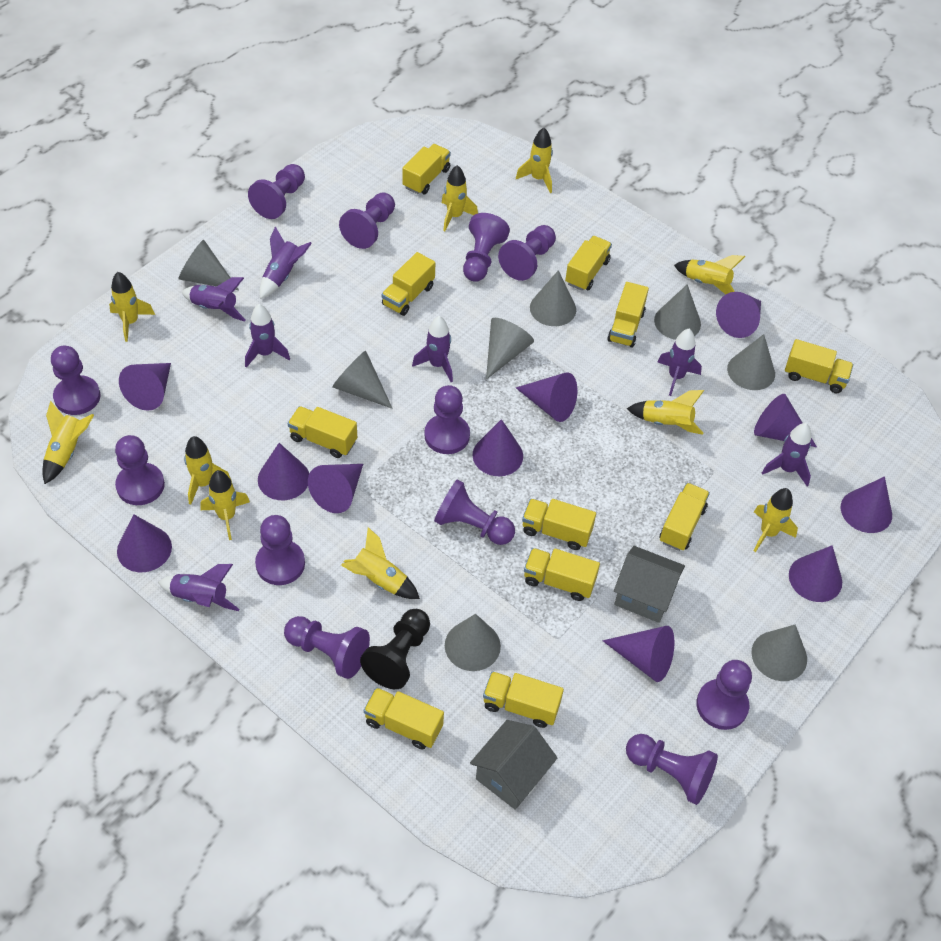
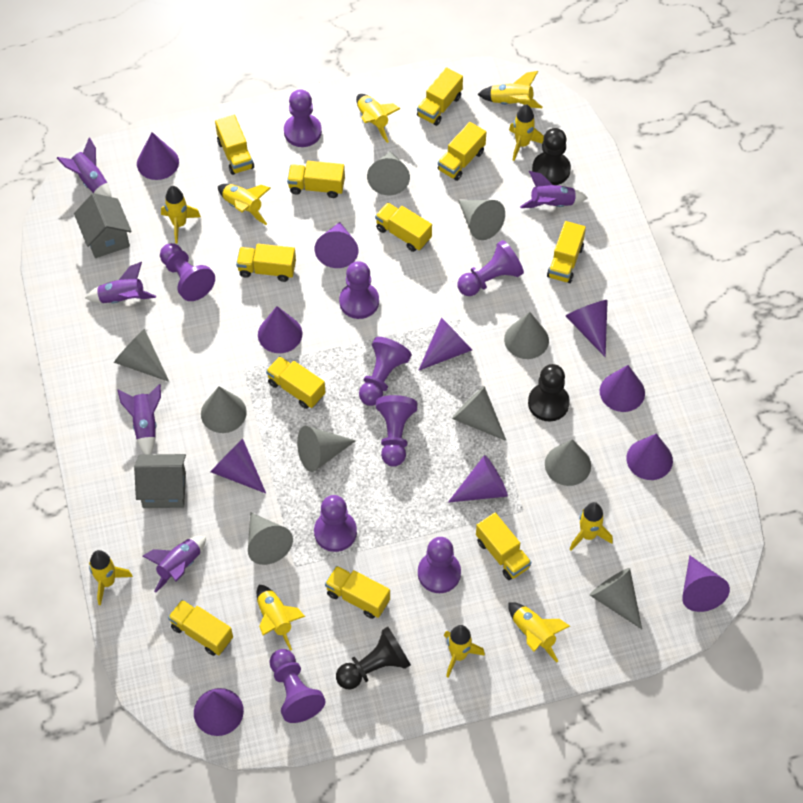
black pawn: [360,609,430,689] = 1 -> [336,627,411,690] [528,364,570,421] [532,128,571,185] = 3
grey cone: [178,240,239,290] [332,351,393,409] [445,614,501,671] [486,318,534,380] [530,270,576,326] [654,284,701,340] [727,334,775,390] [752,624,807,681] = 8 -> [114,329,169,382] [201,386,247,433] [248,512,293,565] [297,426,356,472] [367,151,410,195] [452,386,507,441] [458,200,505,240] [504,312,549,359] [545,439,591,486] [590,568,642,629] = 10
purple pawn: [51,346,100,415] [115,435,165,505] [248,164,305,219] [255,515,305,585] [284,616,370,679] [339,192,395,249] [424,385,470,454] [434,479,515,545] [463,213,510,282] [498,225,556,281] [626,734,718,805] [696,660,752,730] = 12 -> [160,243,215,301] [269,649,326,723] [284,89,322,147] [314,495,357,552] [339,261,379,319] [359,337,412,406] [376,395,417,467] [418,537,461,593] [458,240,524,296] = 9
purple rocket: [158,564,239,611] [182,277,246,321] [245,304,290,368] [260,227,312,299] [412,316,453,382] [658,329,702,396] [762,423,811,486] = 7 -> [57,137,112,197] [85,262,156,304] [117,384,161,455] [143,536,206,593] [520,171,588,208] = 5

